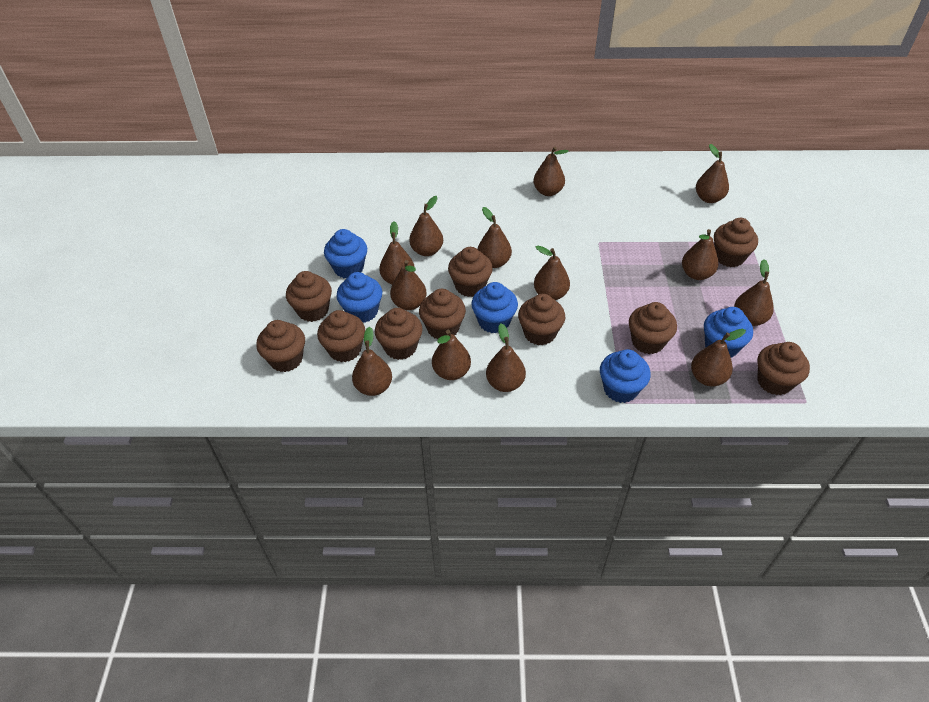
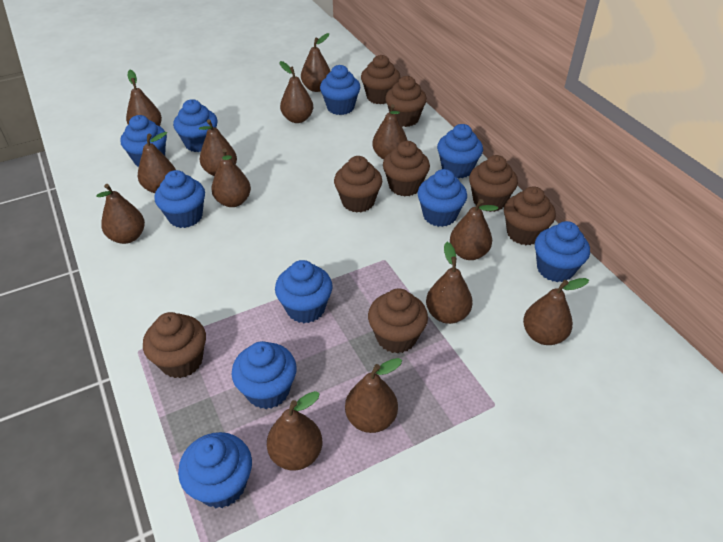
blue cupcake: [324,229,367,278] [336,272,382,323] [471,282,518,333] [600,349,651,403] [704,307,753,358] = 5 -> [120,115,167,167] [154,170,205,228] [173,99,218,152] [178,432,252,508] [232,341,297,409] [275,260,333,323] [320,65,360,115] [418,169,467,227] [437,124,483,178] [535,221,590,282] = 10
brown cupcake: [256,320,305,372] [286,271,332,322] [317,310,365,362] [375,308,422,360] [419,289,466,339] [448,247,493,297] [518,294,565,346] [629,302,677,354] [714,218,758,267] [757,342,810,395] = 10 -> [143,312,206,378] [334,156,382,212] [361,55,400,104] [368,288,428,354] [383,141,430,196] [385,76,427,127] [469,155,518,212] [504,186,556,245] = 8

